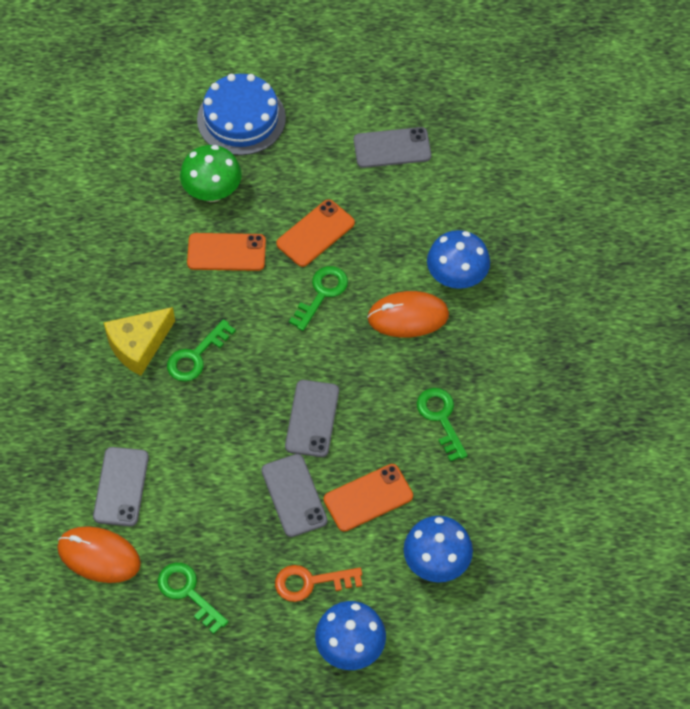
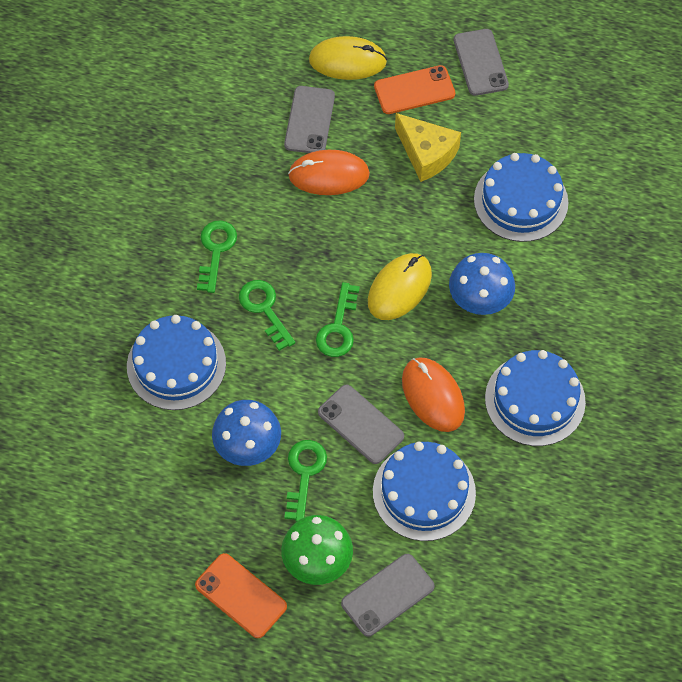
blue cake: [197,74,286,155] = 1 -> [127,315,226,410] [373,442,476,541] [474,153,568,242] [485,350,586,446] = 4
blue mushroom: [315,601,386,670] [404,516,473,582] [427,230,490,289] = 3 -> [212,400,281,466] [449,253,515,315] = 2
orange key: [275,565,362,602] = 1 -> none = 0
orange phone: [187,233,266,271] [276,199,355,267] [324,464,413,532] = 3 -> [195,553,287,638] [374,65,455,114] = 2
yellow mouse: none = 0 -> [309,36,387,80] [368,253,432,320] = 2

